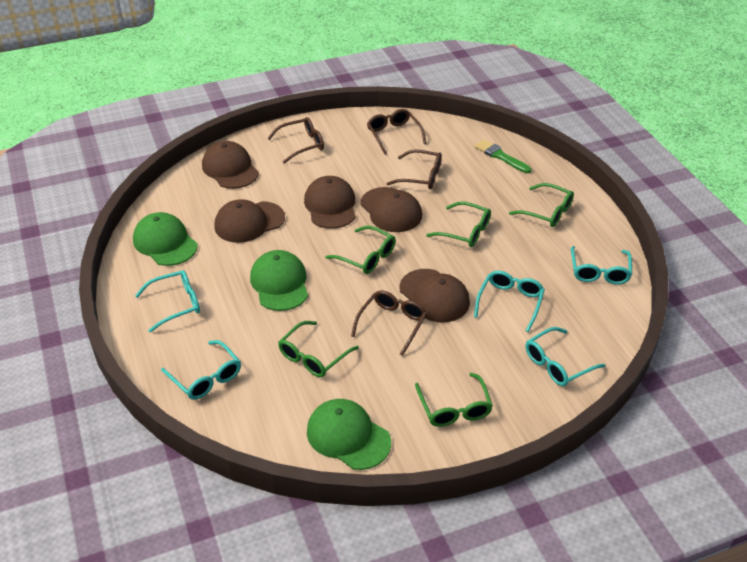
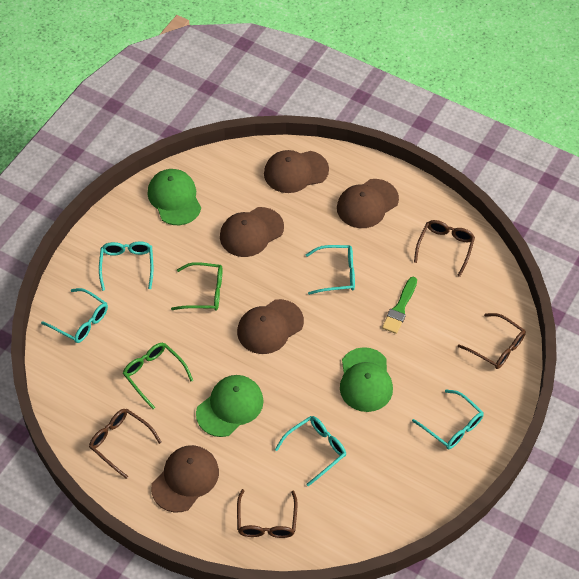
green glasses: [278,321,359,377] [325,226,396,274] [415,373,493,427] [426,201,491,247] [509,183,574,227] = 5 -> [123,343,193,409] [171,262,223,311] = 2

